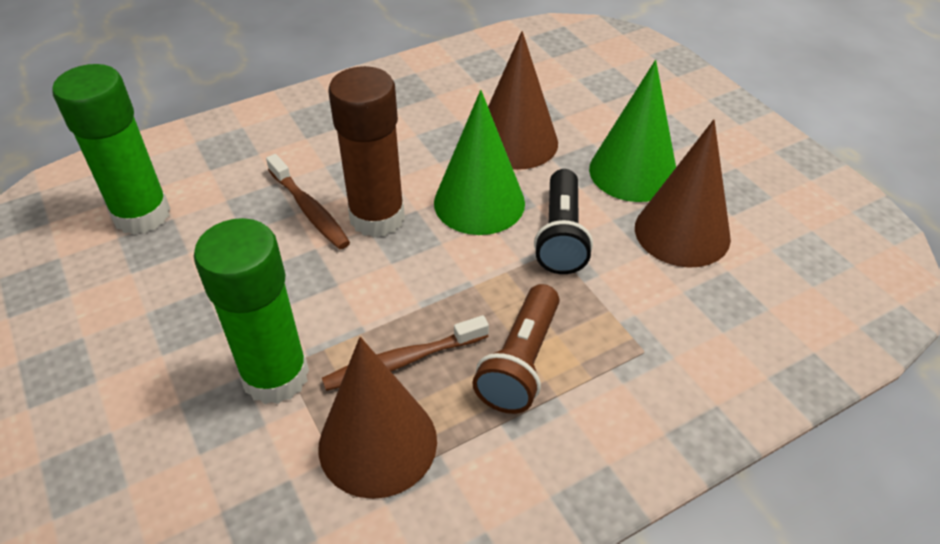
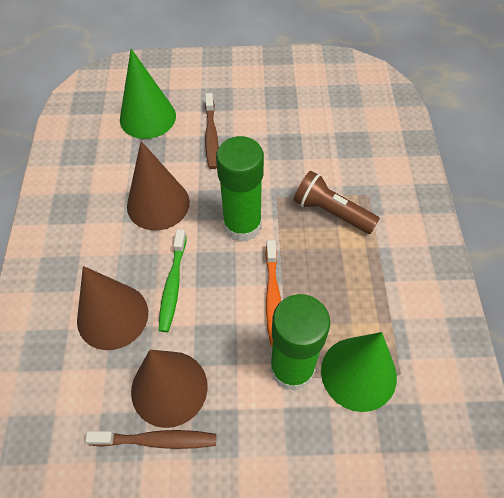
black flashlight: [534,169,593,274] = 1 -> none = 0
brown glue stick: [328,66,405,237] = 1 -> none = 0
green toothbrush: none = 0 -> [159,229,187,332] = 1
orange toothbrush: none = 0 -> [265,240,281,346] = 1

